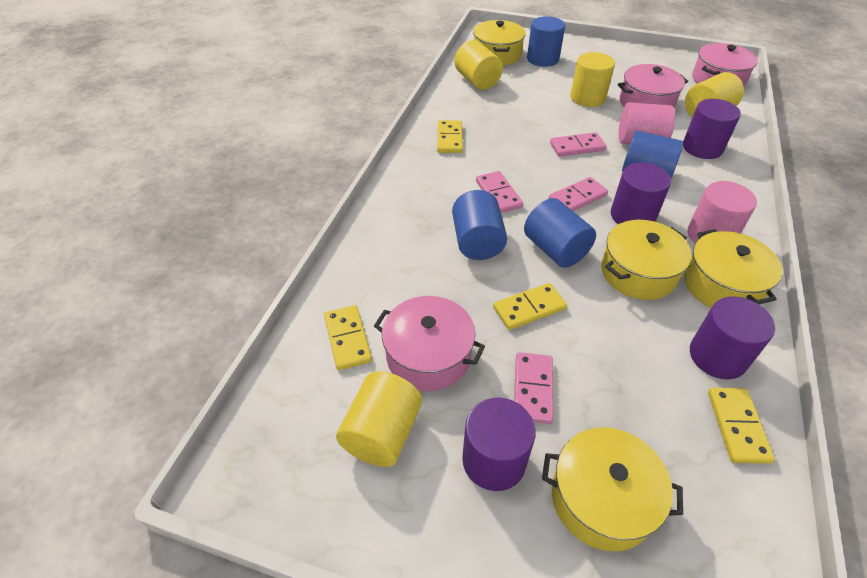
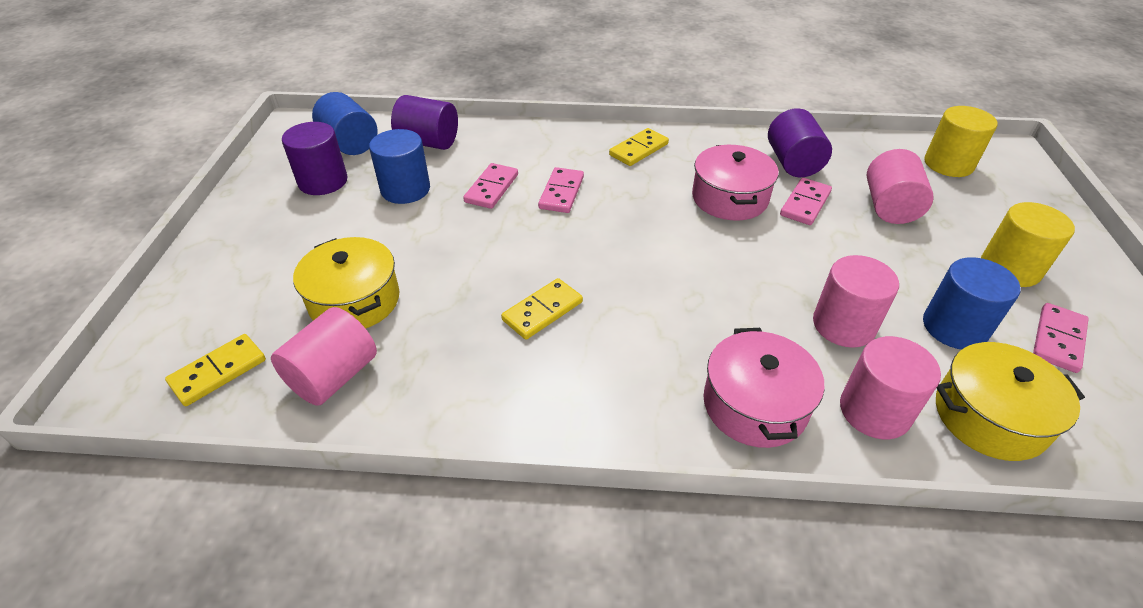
blue cylinder: [452,190,507,260] [524,198,596,268] [527,16,565,67] [622,130,683,178] = 4 -> [312,92,377,155] [369,129,430,204] [923,257,1020,349] = 3
pink cylinder: [619,102,675,144] [687,181,757,243] = 2 -> [271,307,377,406] [813,255,899,348] [840,336,941,439] [867,149,934,224] = 4
pink pot: [374,296,485,391] [618,64,688,108] [692,43,758,87] = 3 -> [692,145,779,221] [703,328,824,448] = 2
purple cylinder: [462,398,536,491] [611,163,671,224] [683,99,741,159] [690,296,775,379] = 4 -> [282,122,348,195] [391,95,458,150] [768,108,832,178] = 3
yellow cylinder: [336,371,422,467] [455,40,503,90] [570,52,615,107] [685,72,744,118] = 4 -> [924,106,998,177] [981,202,1075,287] = 2
yellow domino: [324,305,372,370] [437,120,463,153] [493,283,567,330] [708,388,775,464] = 4 -> [165,334,266,406] [501,278,583,340] [609,128,669,166] = 3
yellow pot: [473,20,526,66] [542,427,683,551] [601,220,692,300] [684,229,783,308] = 4 -> [293,237,399,329] [936,342,1085,461] = 2

